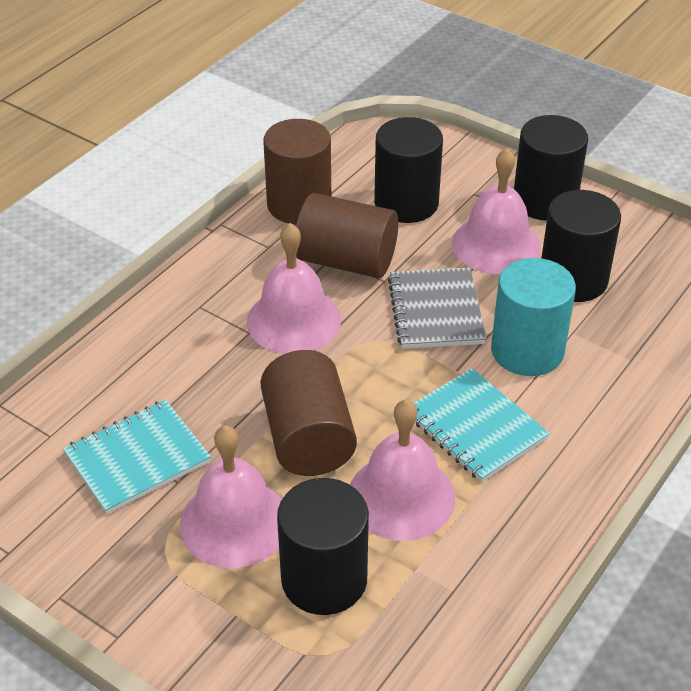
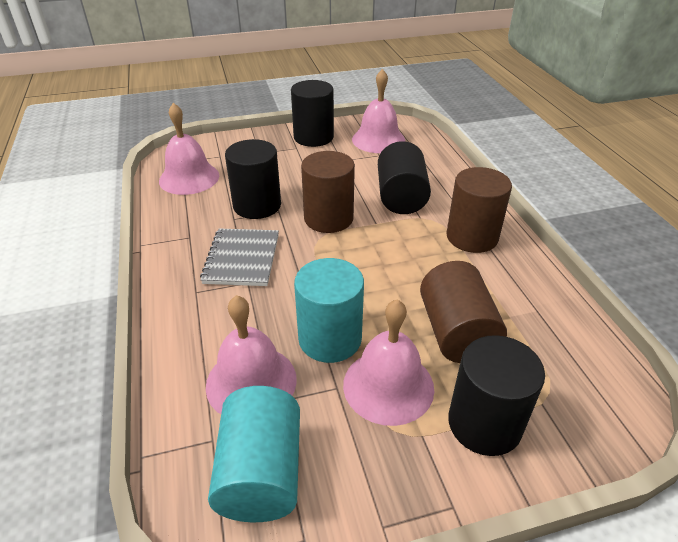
turquoise cylinder: [491,258,576,376] = 1 -> [208,386,300,522] [294,258,364,363] = 2
turquoise notebook: [63,400,211,514] [414,368,550,482] = 2 -> none = 0

